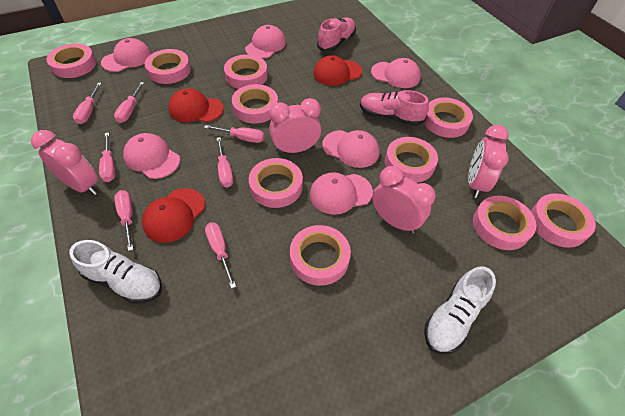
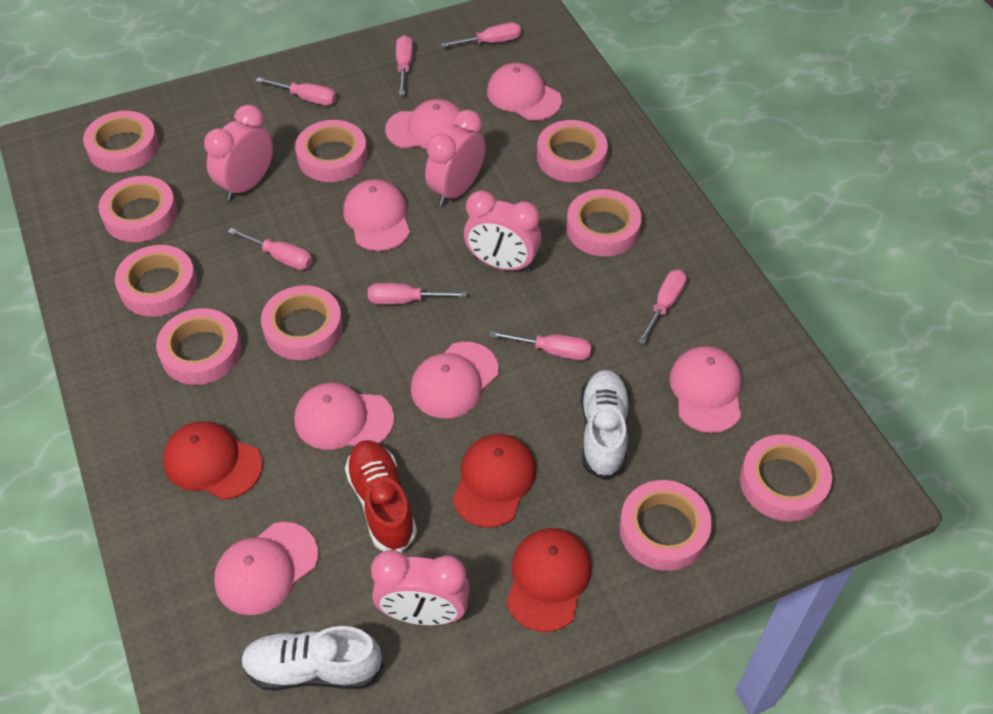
pink cap: [101,38,151,72] [123,133,180,179] [245,25,286,59] [310,172,373,215] [322,130,379,168] [371,58,421,88] = 6 -> [214,522,318,615] [294,382,394,450] [343,179,410,251] [385,99,461,149] [411,342,499,418] [487,63,562,121] [670,346,742,433] = 7
pink shoe: [317,17,356,52] [360,90,429,126] = 2 -> none = 0
red shoe: none = 0 -> [345,440,417,553] = 1

